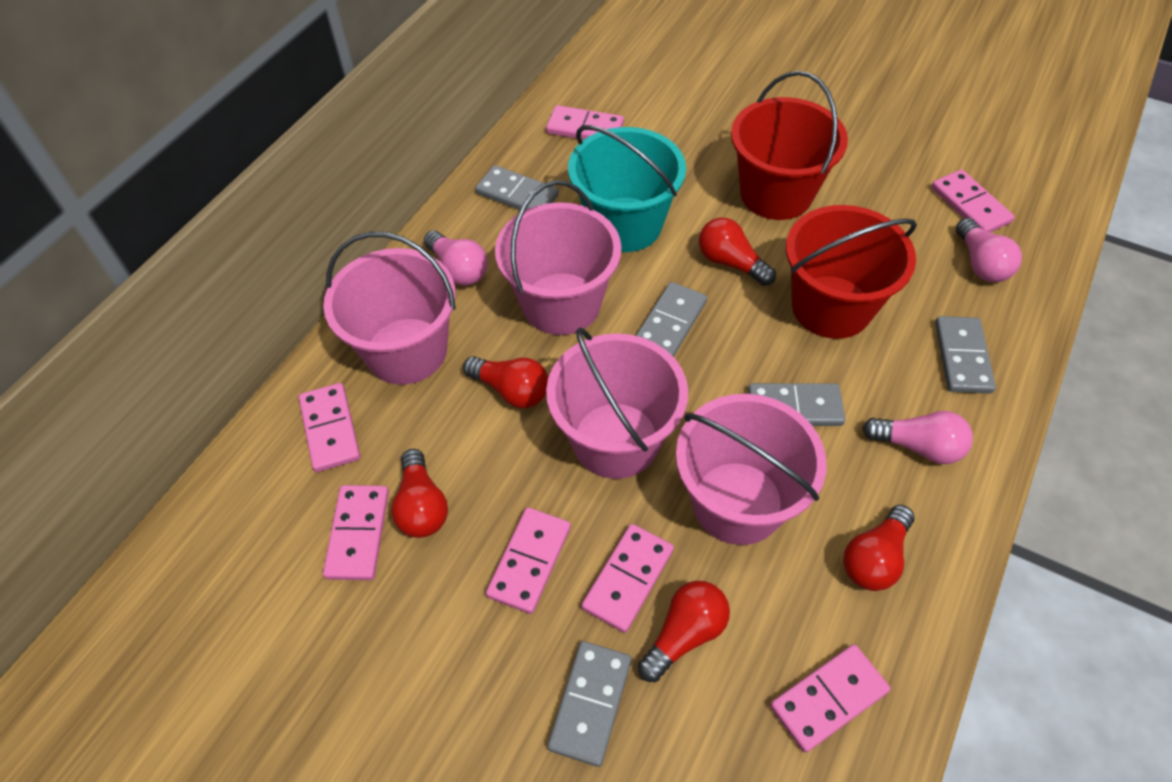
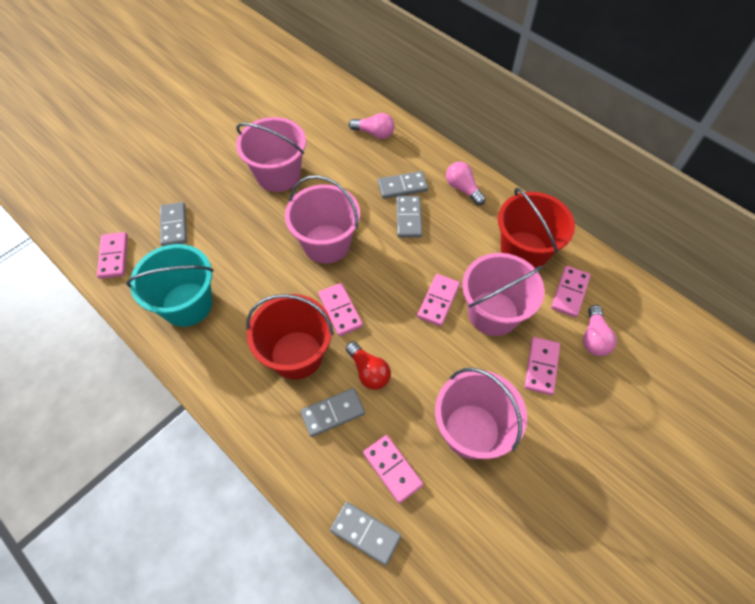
pink domino: [298,383,360,472] [323,485,389,580] [486,507,571,614] [546,105,624,140] [581,524,674,633] [770,644,890,753] [931,169,1014,233] = 7 -> [97,232,128,279] [318,283,363,336] [363,435,423,503] [417,274,460,327] [524,337,560,395] [551,266,591,318] = 6
red light bulb: [391,449,448,538] [463,356,548,409] [638,581,730,682] [699,218,776,286] [843,505,915,591] = 5 -> [346,341,391,390] = 1

